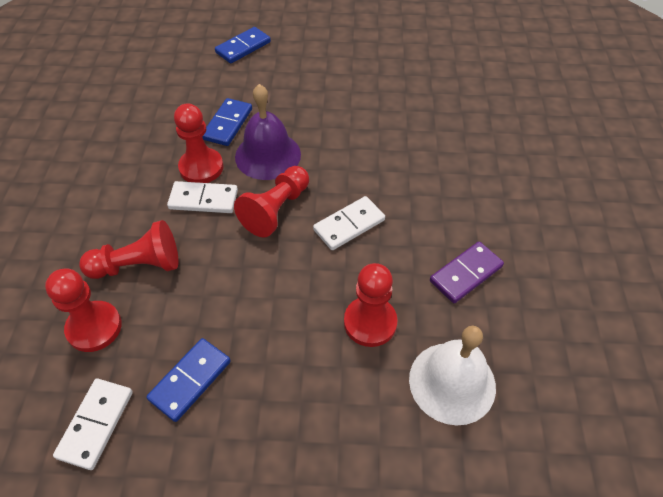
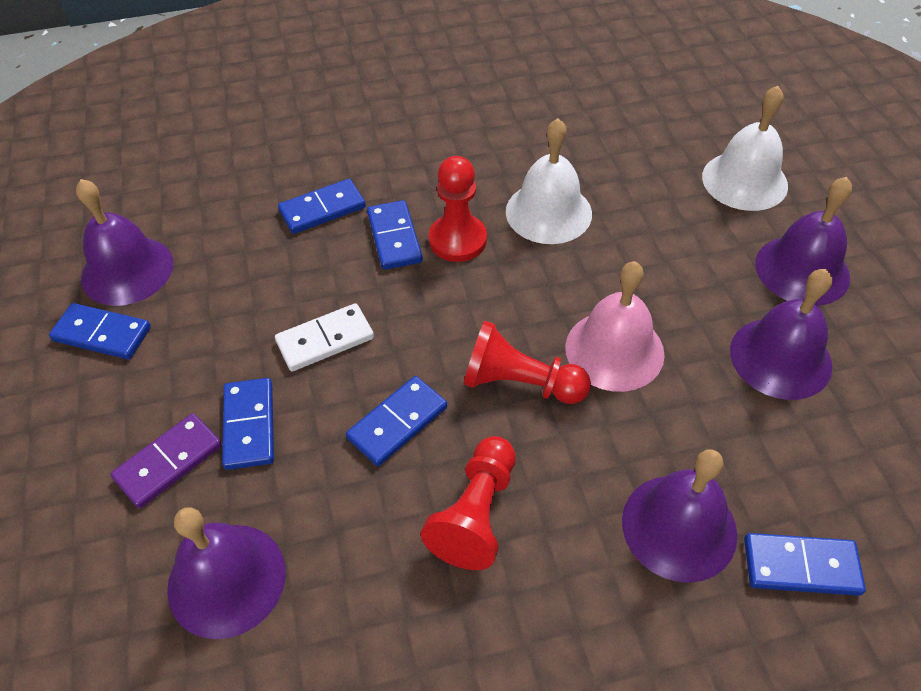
blue domino: [146,338,231,422] [202,98,252,146] [215,27,271,63] = 3 -> [49,303,151,359] [222,378,274,470] [278,179,366,234] [346,376,447,466] [367,200,423,270] [744,533,866,596] = 6
pink bell: none = 0 -> [565,261,665,392] = 1
purple bell: [235,84,301,180] = 1 -> [76,179,173,306] [167,507,286,639] [622,449,738,583] [730,269,832,400] [755,177,852,306] = 5
red pawn: [45,268,122,352] [79,220,179,279] [174,103,224,183] [234,166,309,238] [344,263,397,347] = 5 -> [421,436,516,570] [429,156,487,262] [464,321,591,404] = 3
white bell: [409,326,496,426] = 1 -> [506,118,592,244] [702,86,788,211] = 2
white domino: [53,378,133,470] [167,181,238,213] [313,196,385,250] = 3 -> [275,303,374,371] = 1

